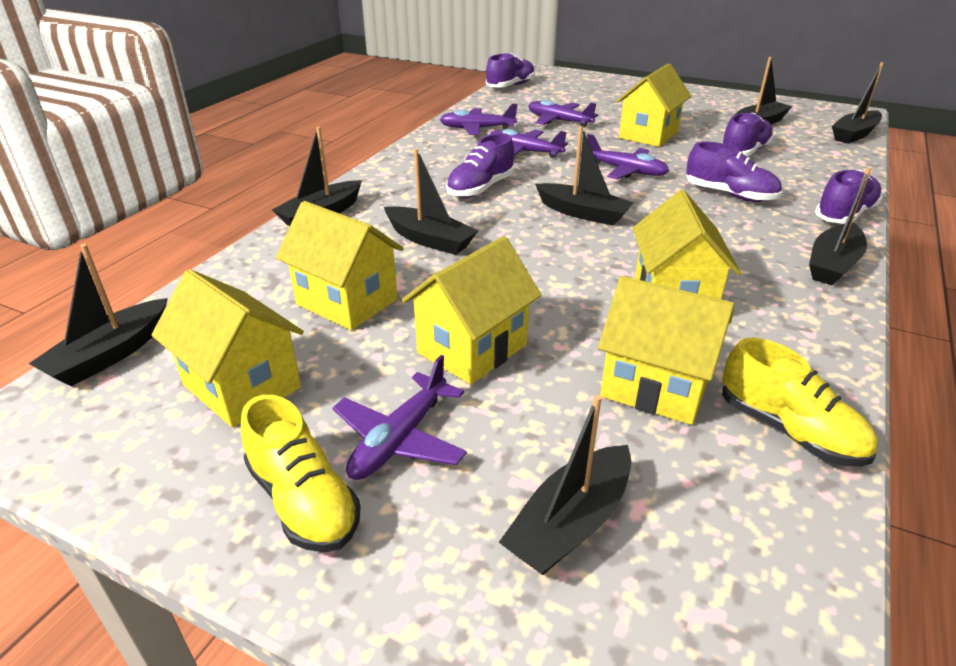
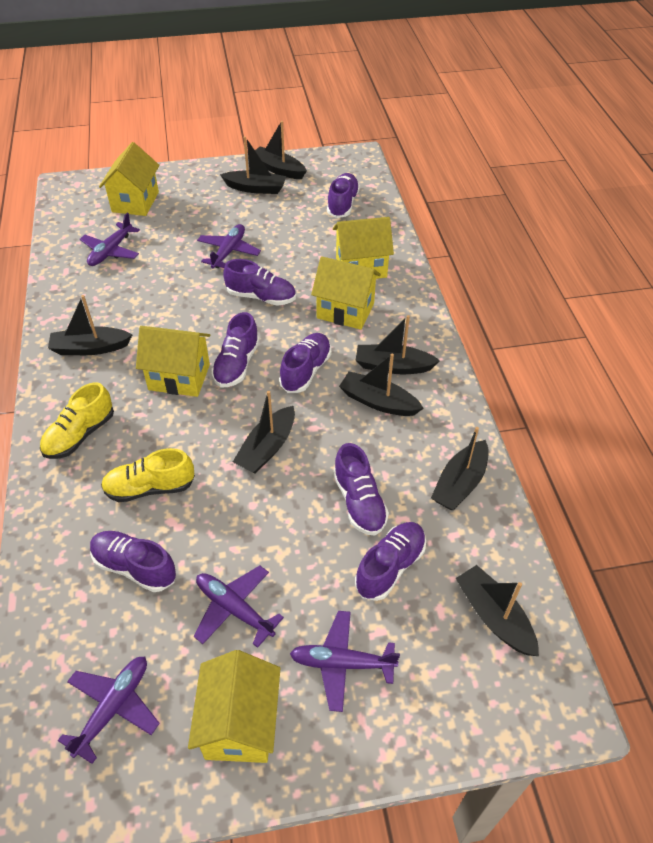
purple shoe: [446,133,515,198] [486,53,535,88] [686,142,782,202] [723,113,774,157] [815,170,883,224] = 5 -> [90,531,176,592] [211,312,260,387] [223,259,296,306] [279,333,331,393] [327,173,360,218] [333,443,389,535] [355,522,426,601] = 7
yellow house: [151,269,304,427] [276,201,404,330] [402,236,542,384] [598,276,734,425] [616,63,691,147] [633,190,741,300] = 6 -> [99,142,159,216] [136,326,210,397] [188,650,280,763] [311,256,381,330] [333,217,394,279] = 5

